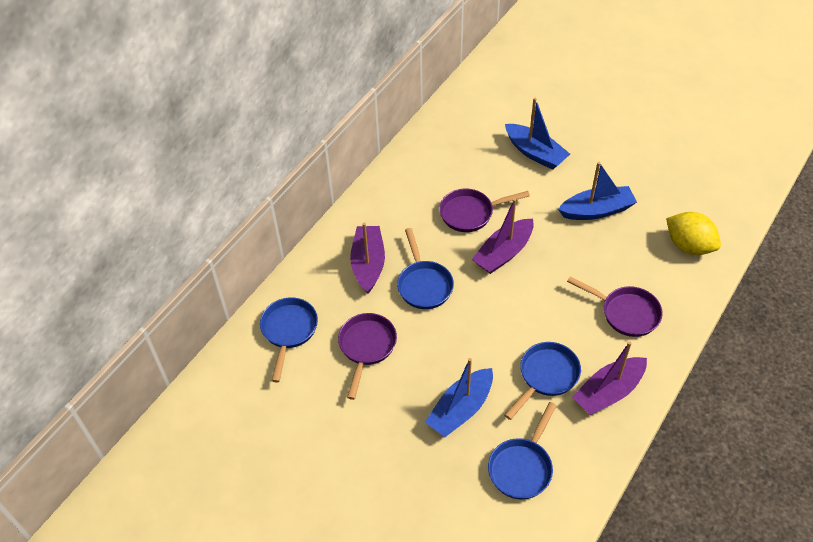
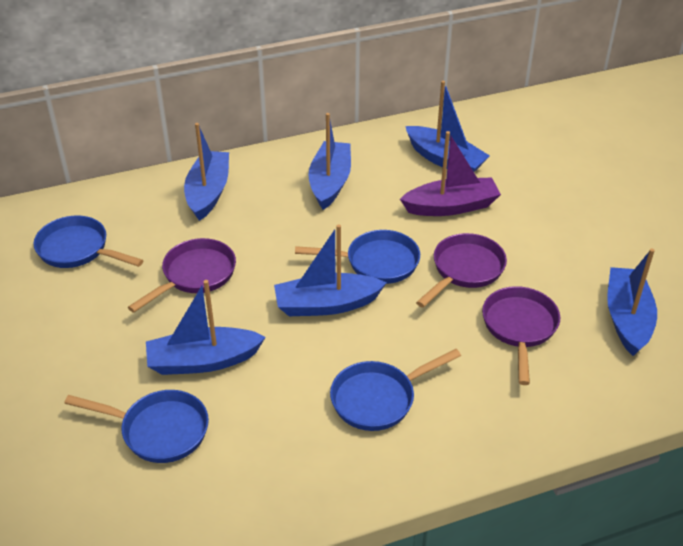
blue boat: [425,358,493,437] [505,98,570,170] [558,162,637,220] = 3 -> [146,280,266,375] [184,123,229,221] [274,224,386,316] [308,113,351,210] [405,81,490,172] [607,248,657,356] = 6
purple boat: [350,223,385,293] [472,198,534,274] [572,341,647,415] = 3 -> [400,131,501,216] = 1
yellow lemon: [666,212,721,255] = 1 -> none = 0

